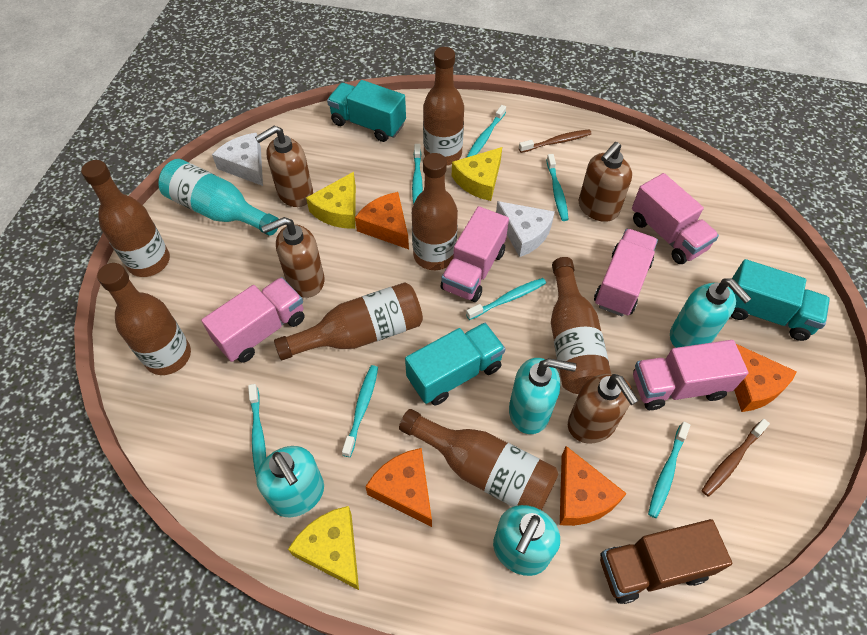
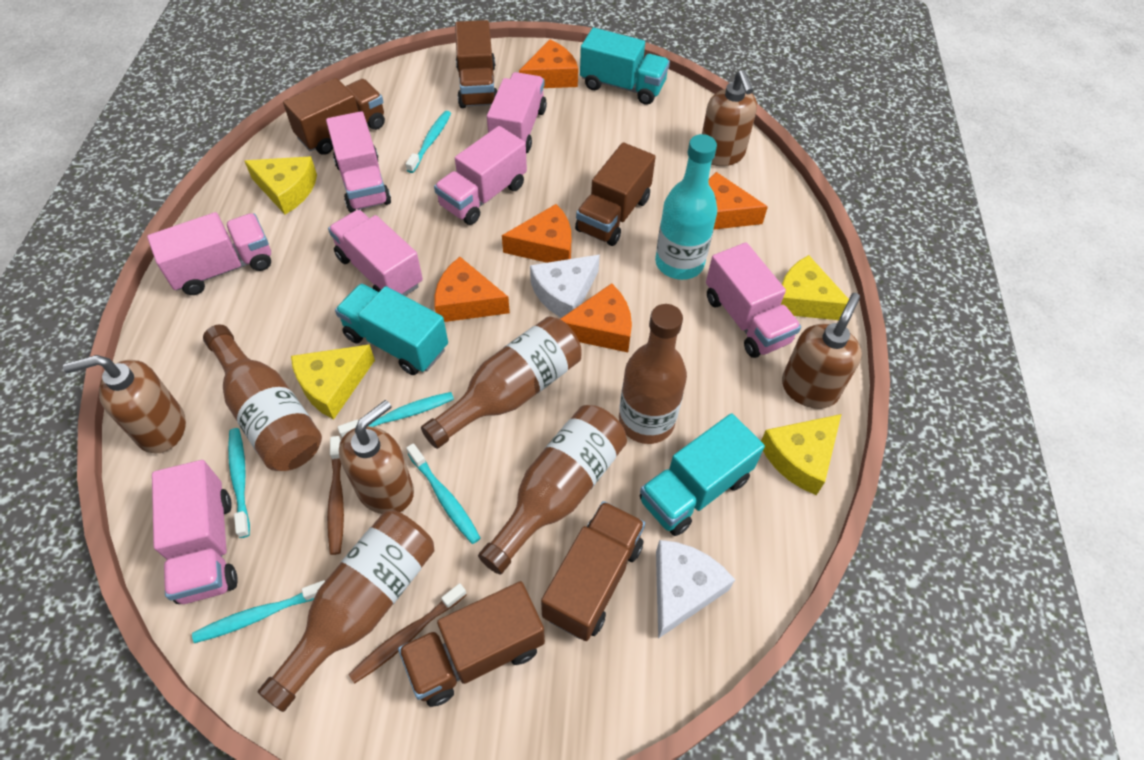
brown bottle: [81,160,170,277] [97,263,191,375] [274,282,423,360] [399,409,559,510] [412,153,458,270] [423,47,464,165] [551,257,611,394] = 7 -> [203,325,322,471] [258,510,434,712] [421,316,582,449] [478,405,627,575] [619,304,687,444] = 5
brown truck: [600,519,732,604] = 1 -> [283,78,385,155] [398,581,545,707] [455,20,497,108] [541,501,645,641] [575,142,655,246] = 5
orange cheese: [355,192,409,249] [365,448,432,527] [560,446,627,526] [734,344,797,412] = 4 -> [434,257,510,322] [502,204,571,263] [519,40,578,88] [561,283,632,352] [708,172,768,230] = 5
pink truck: [201,277,304,363] [440,206,509,302] [594,229,658,316] [632,173,719,264] [633,340,748,410] = 5 -> [147,212,271,295] [152,460,238,604] [326,111,391,213] [328,210,423,296] [434,126,527,225] [487,72,547,153] [706,242,801,358] = 7
turquoise soap dispenser: [256,446,324,517] [493,505,560,576] [509,358,576,434] [670,278,752,348] = 4 -> none = 0
turquoise toothbrush: [248,384,266,476] [342,365,378,457] [412,144,423,205] [466,105,506,158] [466,278,546,320] [546,154,569,221] [648,422,690,518] = 7 -> [192,580,325,643] [228,428,250,538] [338,392,454,438] [406,111,451,173] [406,443,481,544] = 5
yellow cheese: [288,506,359,590] [306,172,356,229] [452,147,502,201] = 3 -> [245,157,317,214] [291,344,375,419] [761,414,841,495] [781,255,849,320] = 4

